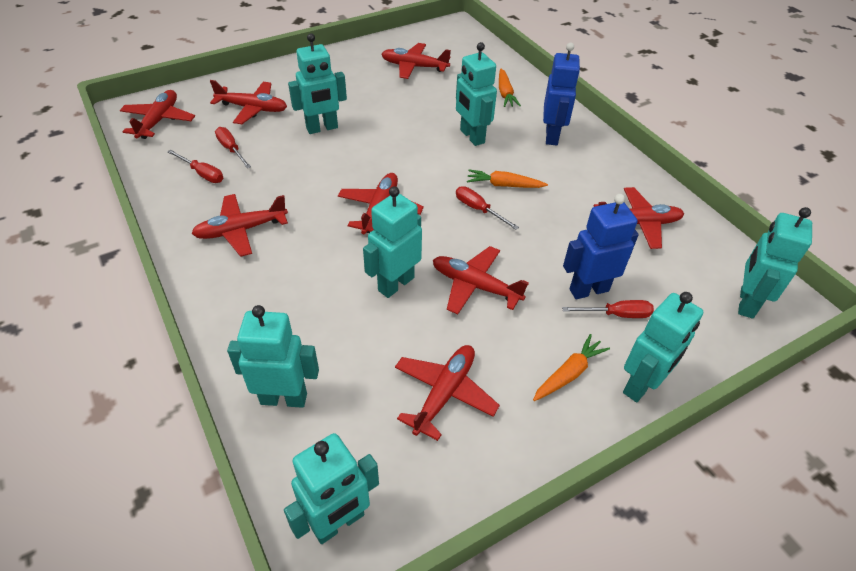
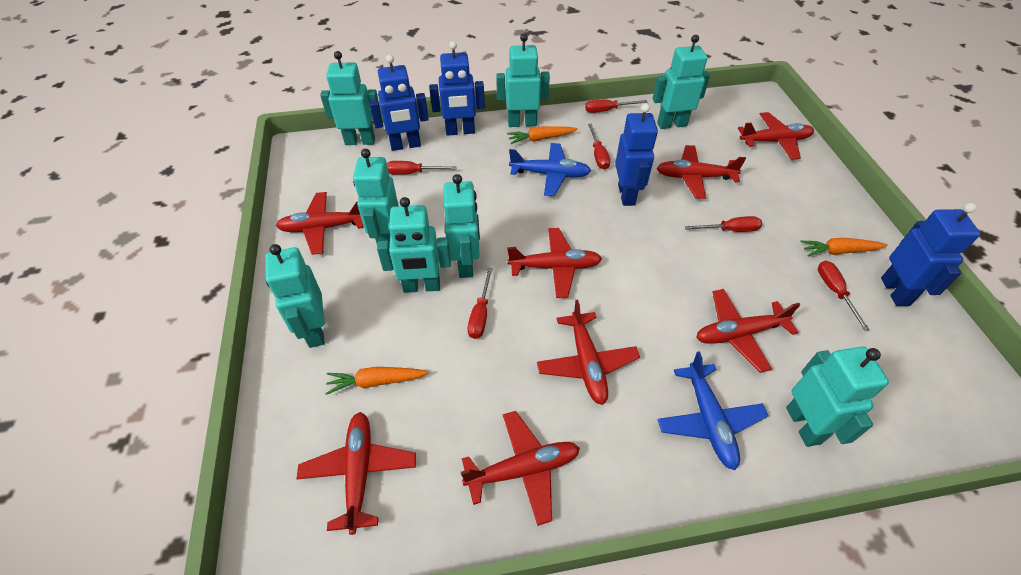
blue plane: none = 0 -> [509,143,591,196] [657,351,768,470] = 2
blue robot: [543,42,580,145] [563,194,639,299] = 2 -> [369,55,429,151] [429,41,485,136] [615,104,658,206] [881,203,980,306] = 4
red screwdriver: [168,150,223,183] [215,127,251,168] [456,186,519,230] [562,300,654,318] = 4 -> [387,161,457,175] [467,268,493,339] [585,100,647,113] [588,124,610,169] [685,216,762,232] [818,261,870,331] = 6
turquoise robot: [227,305,319,408] [284,433,379,544] [288,33,347,134] [363,186,422,298] [456,42,497,146] [623,292,703,402] [738,207,812,319] = 7 -> [265,244,325,348] [320,51,381,145] [353,149,399,246] [377,197,451,293] [443,174,480,278] [496,34,550,127] [652,35,710,129] [786,346,889,447] = 8

